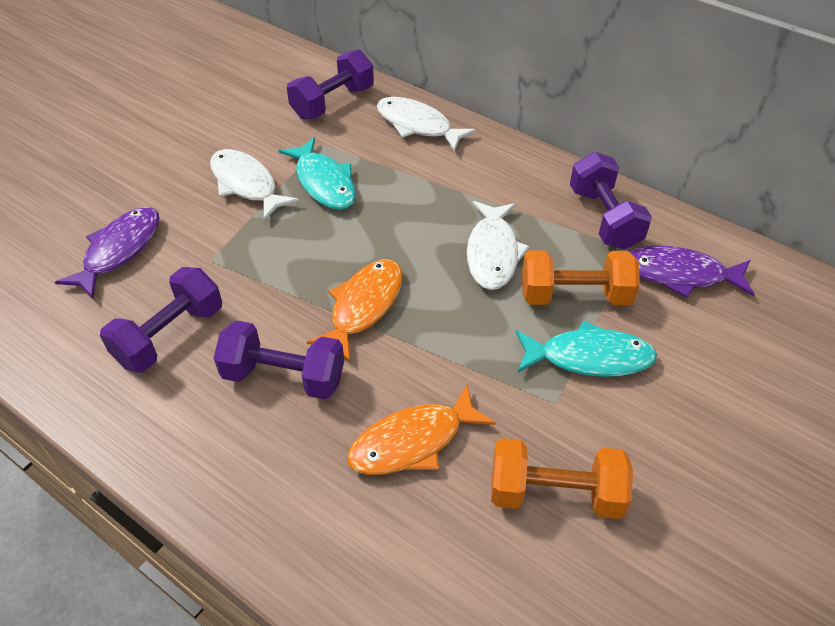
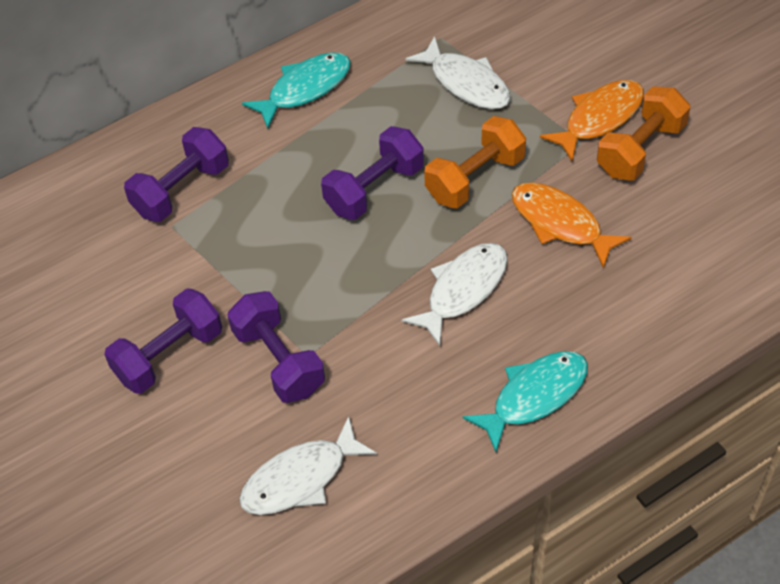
purple fish: [55,207,160,298] [630,245,754,298] = 2 -> none = 0

